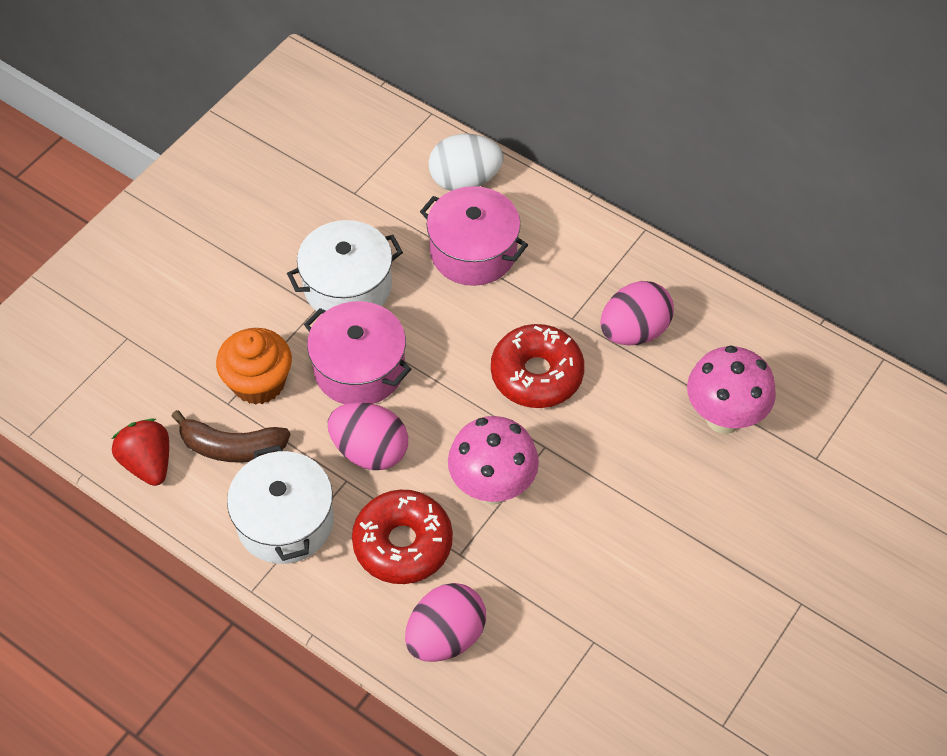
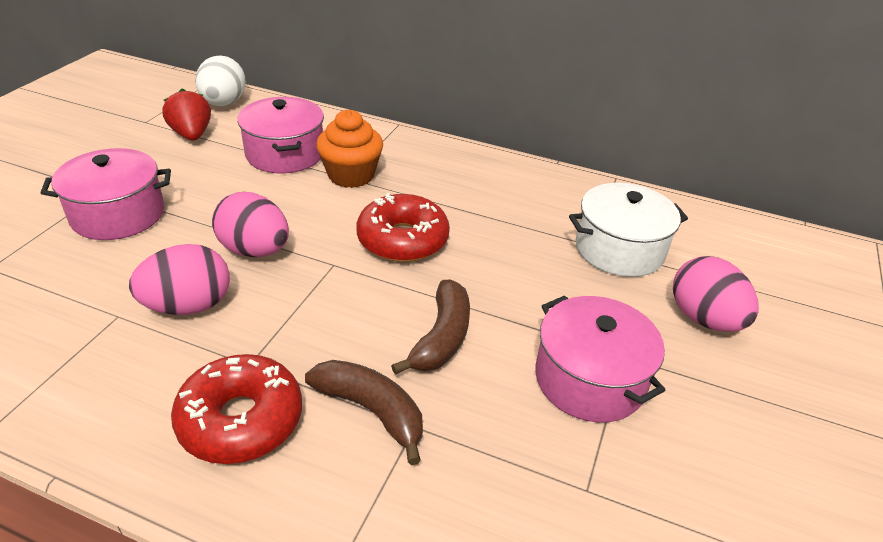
brown banana: [172,410,291,463] = 1 -> [305,360,423,465] [391,280,470,375] = 2
pink mushroom: [448,416,539,505] [687,345,776,434] = 2 -> none = 0
pink pot: [304,301,411,404] [420,186,528,286] = 2 -> [41,148,171,240] [237,97,324,174] [535,295,665,423] = 3
white pot: [227,445,334,564] [287,220,403,315] = 2 -> [569,183,688,277] = 1

